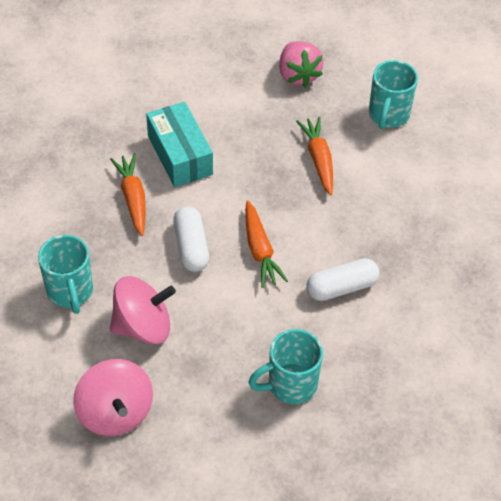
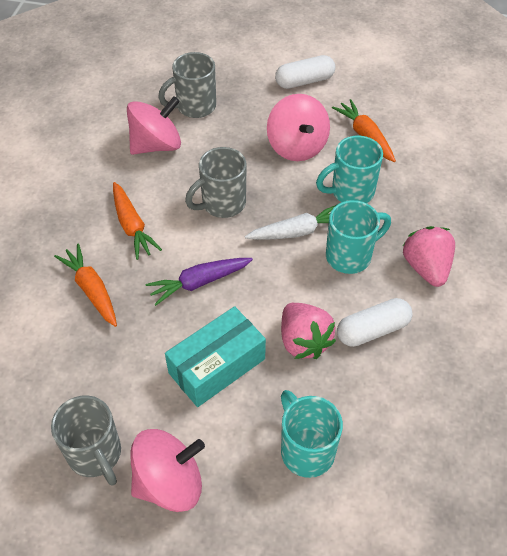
grey mug: none = 0 -> [51,395,121,485] [158,52,216,118] [185,147,247,218] = 3
pink spinning top: [73,359,153,436] [110,276,176,344] = 2 -> [127,96,181,155] [130,429,205,512] [267,94,330,161] = 3
pink strawberry: [279,41,324,87] = 1 -> [281,303,336,359] [403,226,455,287] = 2
purple carrot: none = 0 -> [146,258,253,306] = 1
white carrot: none = 0 -> [245,205,336,240] = 1

